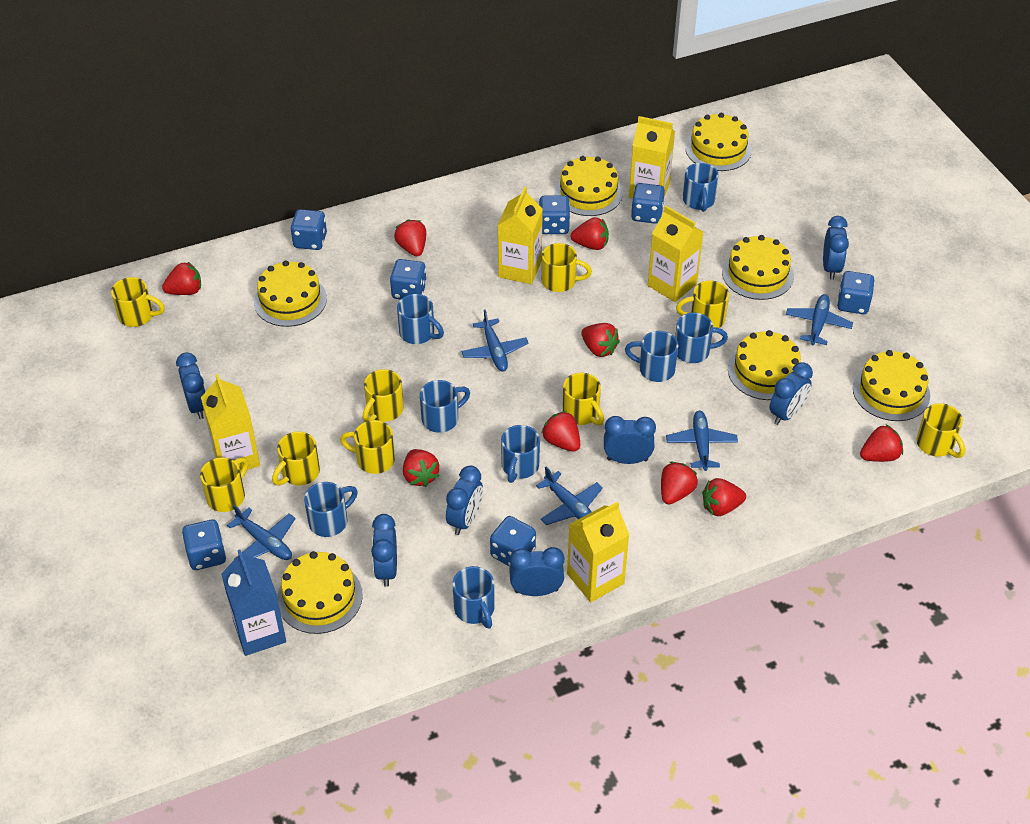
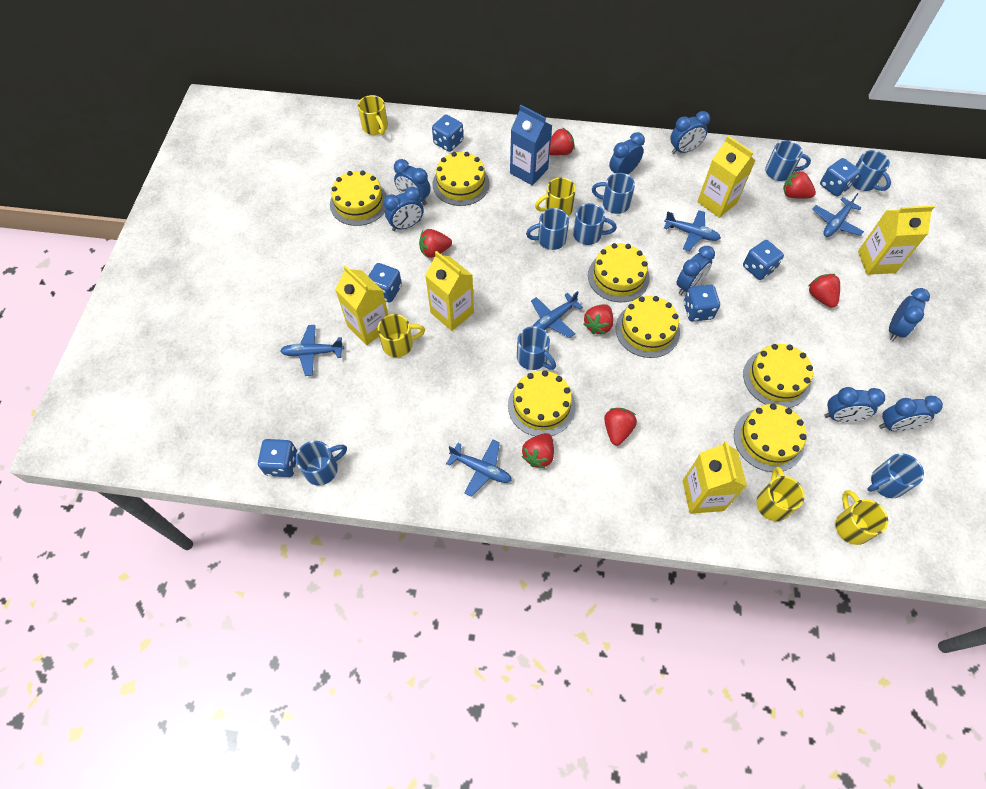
blue clock: [176,352,206,419] [371,514,397,587] [446,466,483,535] [509,547,564,596] [604,416,656,464] [769,362,813,425] [823,216,849,280] = 7 -> [384,187,423,231] [394,159,431,205] [609,132,645,174] [670,111,710,154] [676,246,715,295] [824,387,885,422] [879,396,943,431] [889,288,930,341] = 8
blue dice: [182,519,226,570] [291,209,327,250] [390,259,427,300] [490,516,536,567] [539,196,570,234] [631,183,665,224] [837,271,875,314] = 7 -> [258,439,297,477] [368,263,402,302] [432,115,463,152] [684,285,720,321] [743,240,784,280] [820,158,860,197] = 6
red strawberry: [162,261,201,295] [394,219,426,256] [403,449,439,487] [541,411,580,452] [571,217,609,250] [581,323,620,357] [661,462,698,504] [702,478,746,516] [860,424,903,462] = 9 -> [419,229,452,258] [521,433,554,469] [550,128,575,155] [584,304,613,334] [604,408,637,445] [783,170,816,199] [808,274,840,308] = 7
yellow mug: [111,277,165,327] [200,457,248,512] [272,431,320,486] [340,420,395,474] [362,369,404,422] [542,243,592,292] [562,373,604,425] [676,280,729,328] [916,403,966,458] = 9 -> [358,95,388,135] [378,314,425,357] [535,177,576,216] [757,467,805,521] [835,490,888,545] = 5

